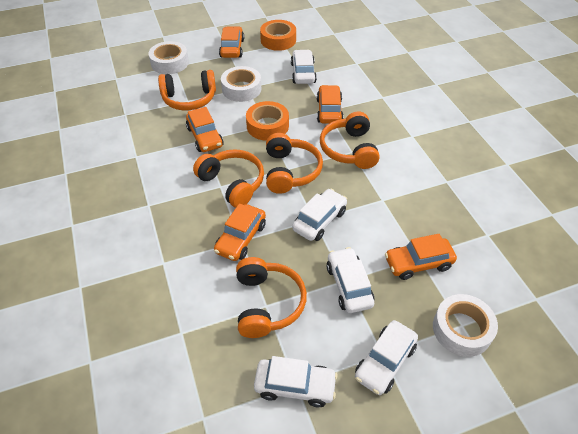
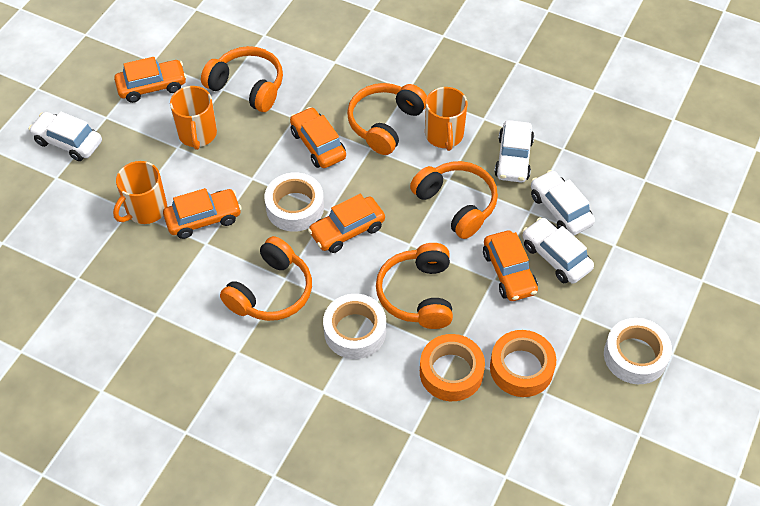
orange mug: none = 0 -> [113,161,167,224] [170,86,217,150] [425,87,468,151] = 3
white car: [254,356,338,407] [291,50,317,84] [292,189,347,241] [326,247,375,313] [355,320,418,395] = 5 -> [29,112,102,161] [494,120,534,182] [522,217,594,284] [531,170,595,236] = 4

